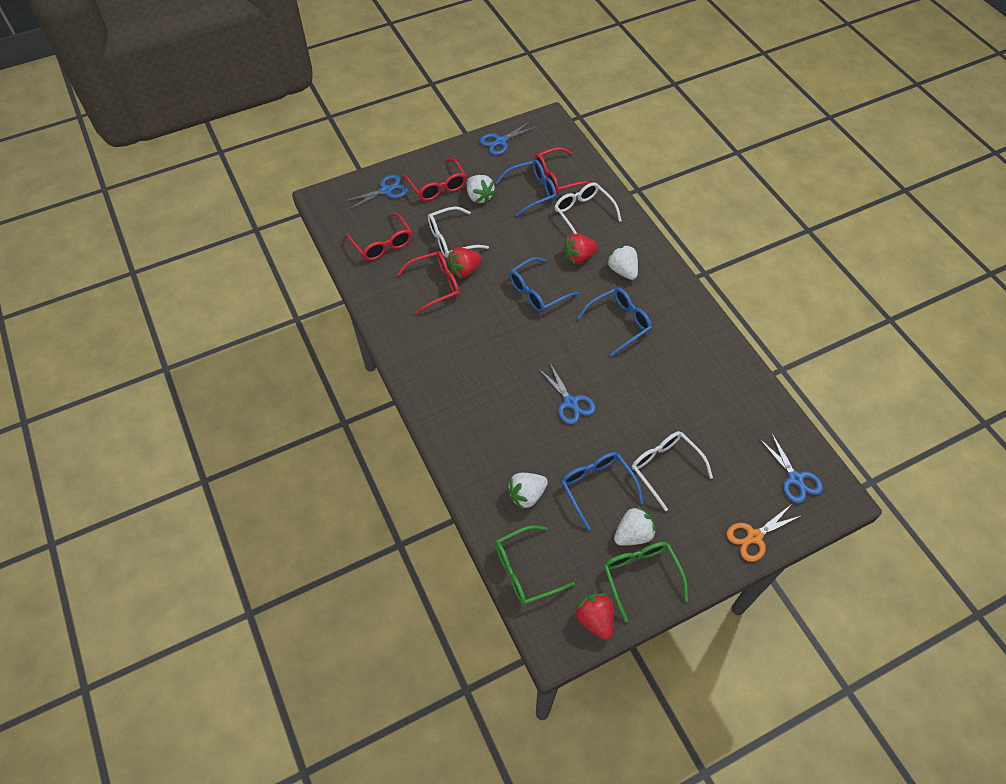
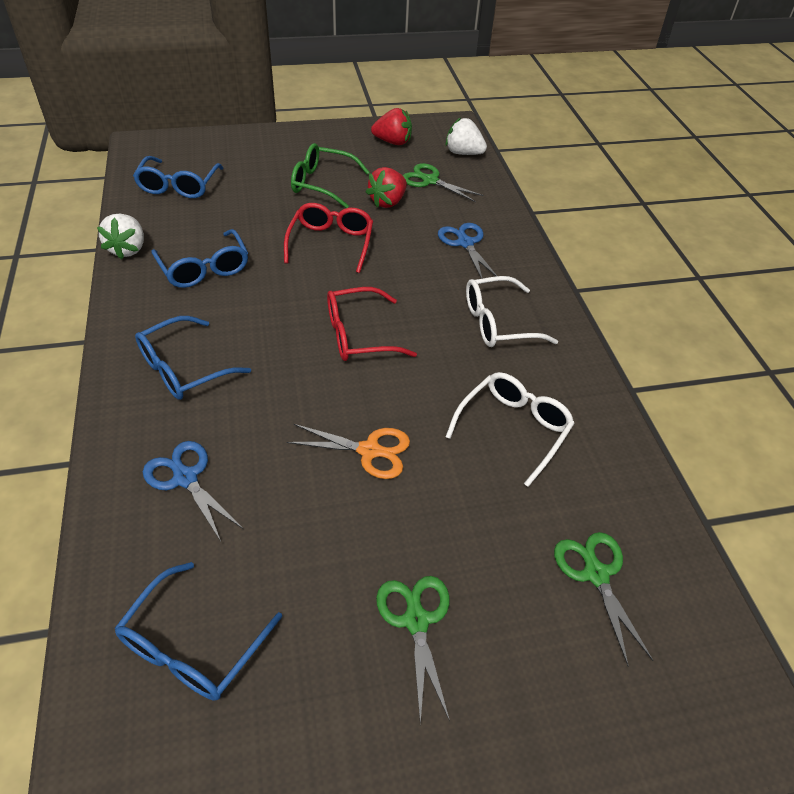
blue scissors: [345,175,408,210] [480,121,536,155] [539,363,596,424] [759,432,823,503] = 4 -> [143,441,243,541] [438,223,497,279] = 2
green glasses: [495,525,575,605] [604,542,688,622] = 2 -> [291,143,369,208] = 1
green scissors: none = 0 -> [376,576,450,724] [403,163,483,202] [554,532,653,667] = 3
red glasses: [346,213,412,261] [397,251,459,315] [403,158,467,201] [535,147,592,194] = 4 -> [284,203,373,273] [327,287,417,361] = 2
red strawberry: [447,248,482,279] [563,234,598,264] [574,593,614,640] = 3 -> [366,167,407,208] [371,108,412,145] = 2
white glasses: [428,206,489,258] [554,183,622,234] [632,431,713,511] = 3 -> [445,372,575,487] [466,276,558,347] = 2
white strawberry: [467,175,496,204] [507,473,548,510] [607,245,638,280] [614,506,656,546] = 4 -> [97,214,144,259] [446,117,487,155] = 2

